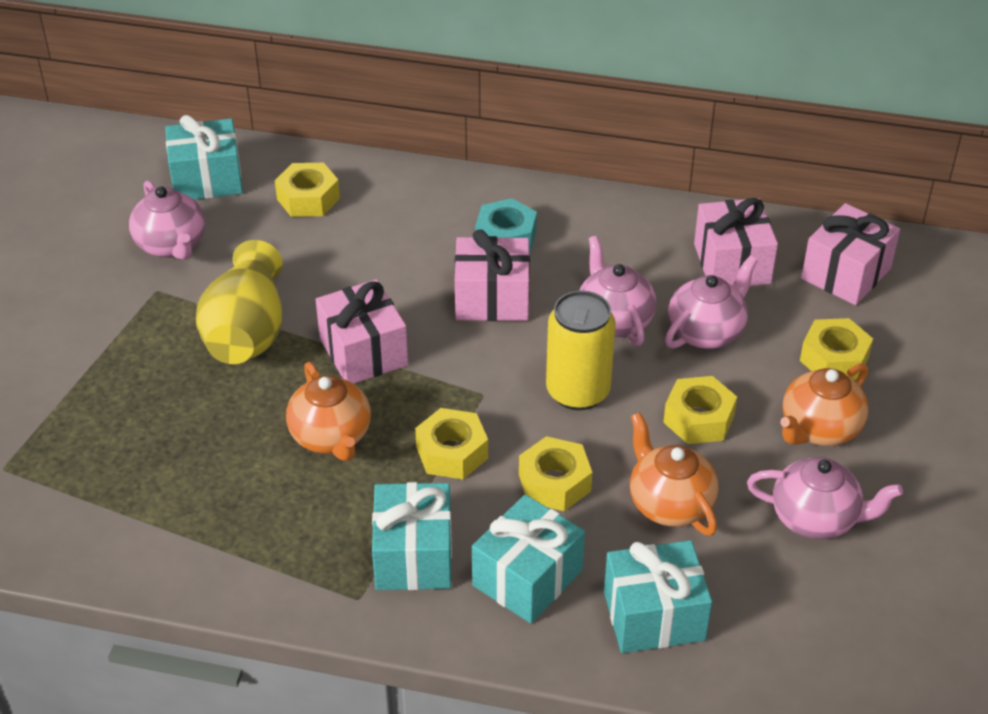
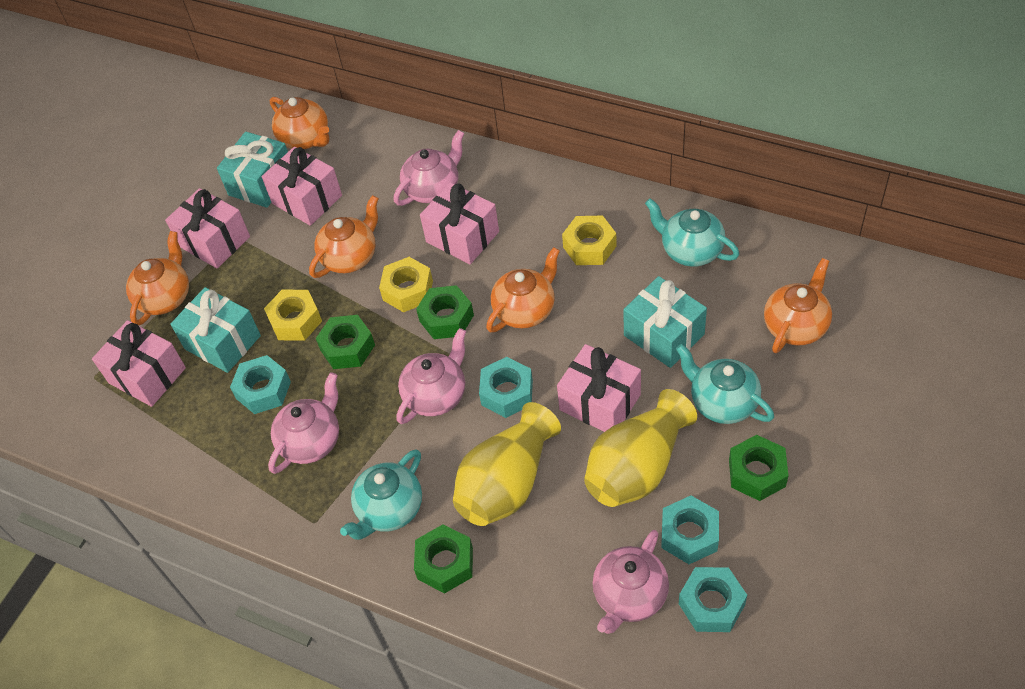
green nut: none = 0 -> [316,315,375,369] [414,524,473,594] [416,285,474,339] [729,435,789,501] = 4
orange teapot: [286,362,371,461] [630,412,718,536] [780,363,868,446] = 3 -> [126,231,189,325] [270,97,329,149] [309,195,379,278] [486,247,560,332] [764,258,832,353] = 5
pink gift: [316,279,408,384] [455,229,530,321] [694,198,778,286] [801,203,900,305] = 4 -> [92,320,186,407] [165,188,250,269] [262,147,342,226] [420,182,499,264] [557,344,641,432] = 5
turquoise gift: [165,115,243,200] [372,482,452,590] [472,494,585,624] [604,540,712,653] = 4 -> [170,287,261,373] [217,131,288,208] [623,276,707,368] = 3
turquoise nut: [475,198,537,252] = 1 -> [230,355,291,414] [479,357,533,418] [661,496,719,564] [679,567,747,632] = 4
turquoise teapot: none = 0 -> [340,449,422,540] [645,198,740,267] [676,344,774,424] = 3
yellow can: [546,291,616,410] = 1 -> none = 0
yellow nut: [275,163,340,217] [415,408,488,479] [519,436,592,511] [663,376,737,444] [800,318,873,380] = 5 -> [264,290,322,341] [379,257,433,312] [562,215,617,265] = 3
yellow vase: [196,240,283,364] = 1 -> [453,402,561,526] [584,389,697,507] = 2

